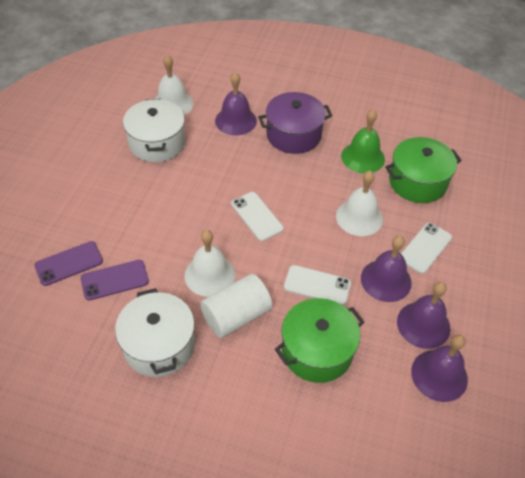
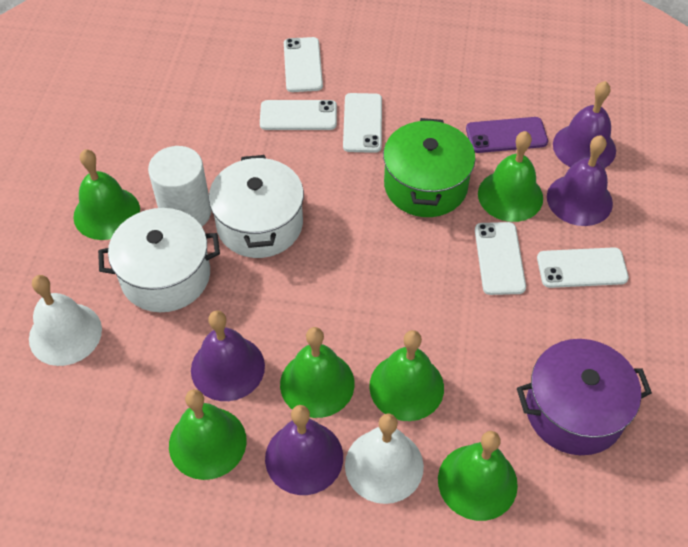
green bell: [341,109,385,173] = 1 -> [73,149,140,240] [169,389,247,480] [280,327,355,418] [369,330,444,421] [438,431,518,521] [478,131,543,222] = 6
green pot: [275,298,364,383] [385,137,462,203] = 2 -> [383,118,476,217] = 1
purple phone: [34,241,103,286] [81,260,149,300] = 2 -> [466,117,548,153] = 1
white bell: [155,55,194,115] [184,230,235,297] [336,171,383,236] = 3 -> [29,275,102,366] [345,414,424,504] = 2
white phone: [231,192,284,241] [284,265,351,305] [401,223,452,274] = 3 -> [260,100,337,130] [284,37,323,92] [343,93,382,153] [475,222,526,295] [537,247,629,288] = 5

